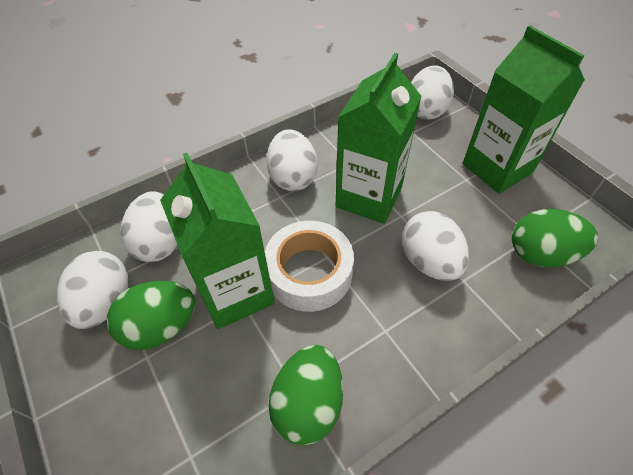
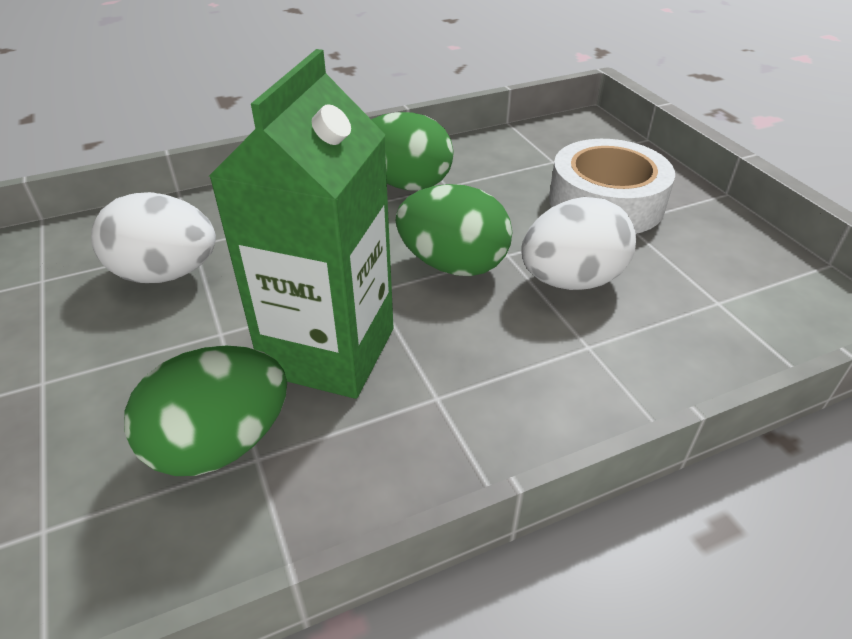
green carton: [160,153,275,329] [336,53,422,224] [462,25,585,194] = 3 -> [209,49,394,399] = 1
white egg: [57,251,128,329] [120,191,177,262] [266,129,318,191] [402,211,469,281] [411,65,454,120] = 5 -> [91,192,216,283] [521,197,636,290] = 2

